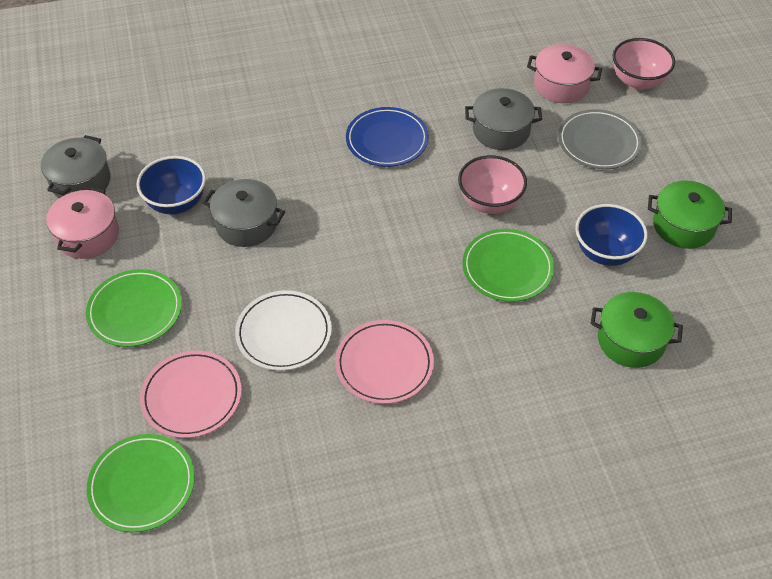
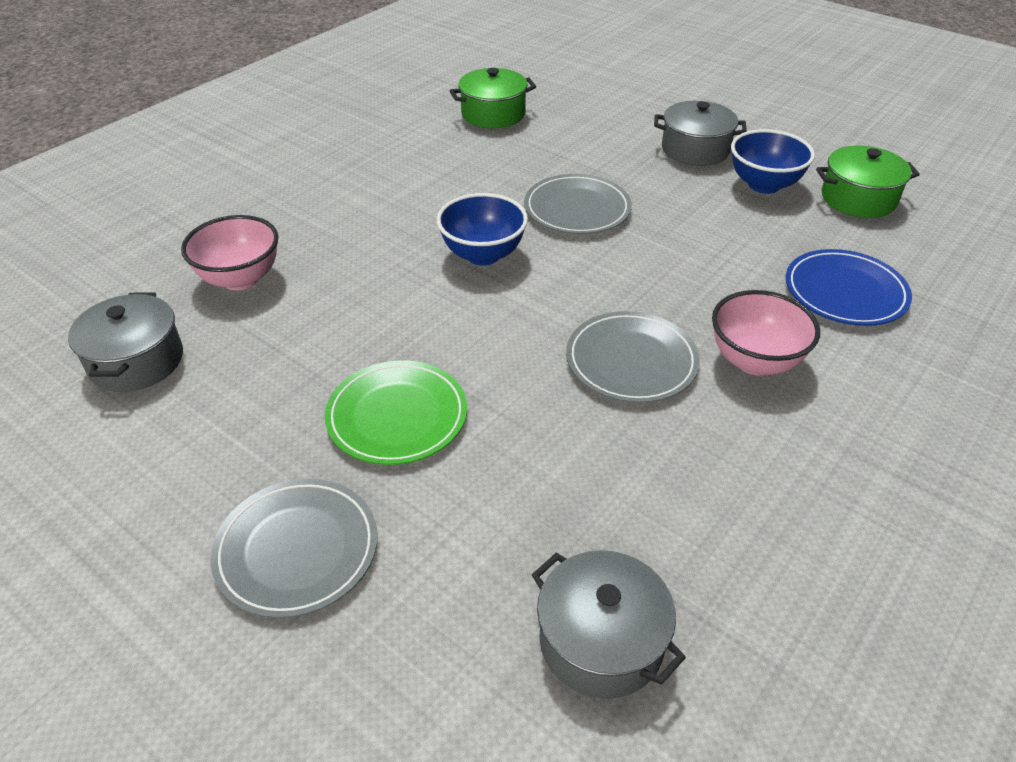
green plate: [86,269,182,347] [86,434,195,532] [462,229,555,302] = 3 -> [325,360,467,465] = 1
grey plate: [558,109,642,169] = 1 -> [210,479,378,618] [524,174,632,234] [566,311,700,403] = 3
pink plate: [140,351,242,438] [335,320,434,404] = 2 -> none = 0
pink pot: [46,187,119,259] [527,44,602,103] = 2 -> none = 0
white plate: [235,290,332,371] = 1 -> none = 0

